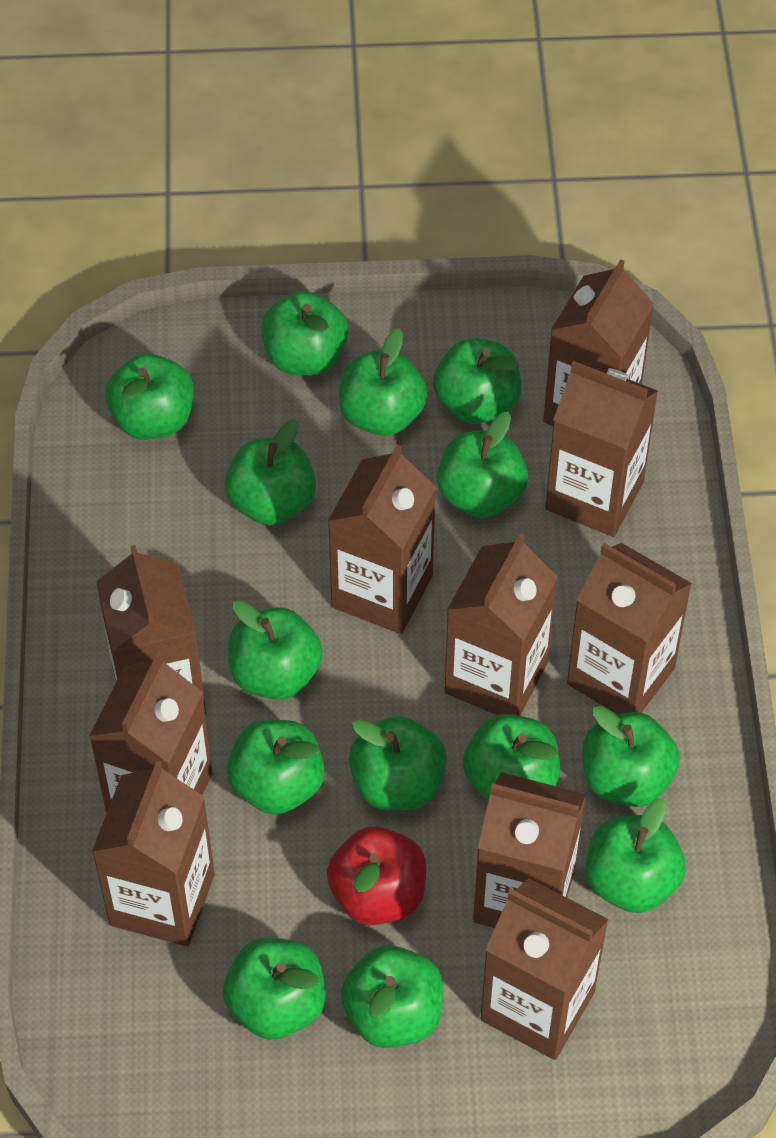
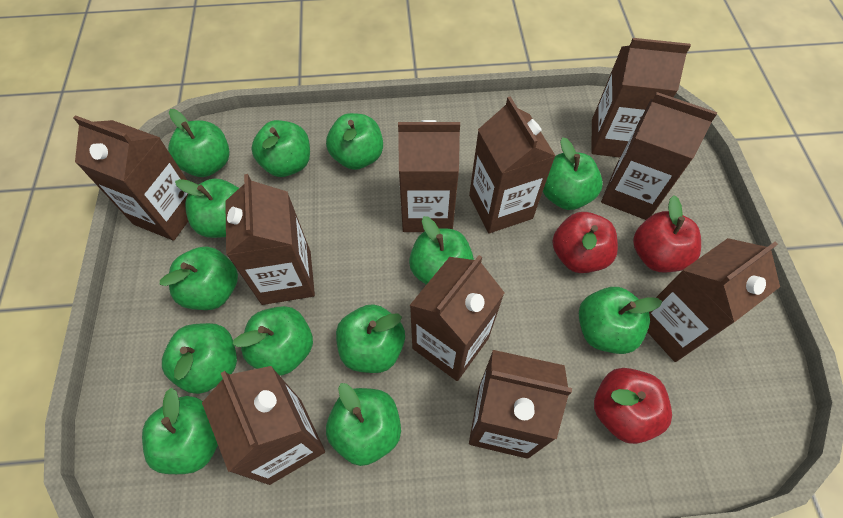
green apple: [105,354,194,440] [223,938,326,1040] [225,420,316,525] [227,720,325,815] [228,600,323,700] [261,291,348,376] [339,328,427,436] [341,945,443,1048] [349,716,447,811] [433,338,521,424] [437,412,528,518] [463,714,560,801] [582,706,680,807] [586,798,686,913] = 14 -> [142,388,218,474] [160,246,238,310] [162,323,237,394] [168,109,230,177] [175,178,239,238] [233,306,313,376] [251,120,310,177] [326,113,383,170] [326,383,401,466] [336,304,405,373] [409,216,474,285] [543,137,603,210] [579,287,662,354] = 13
red apple: [327,827,426,925] = 1 -> [552,212,618,273] [594,368,672,444] [633,195,701,272] = 3

